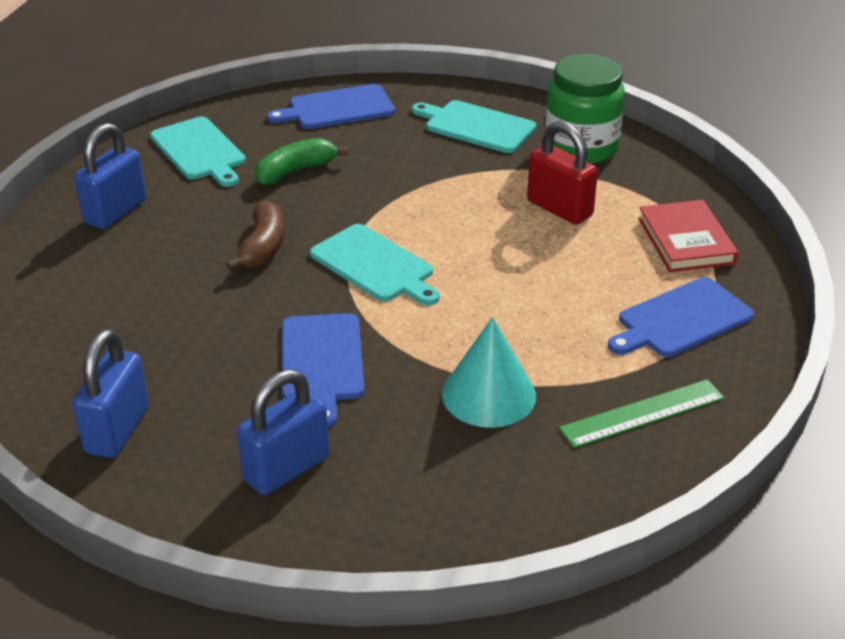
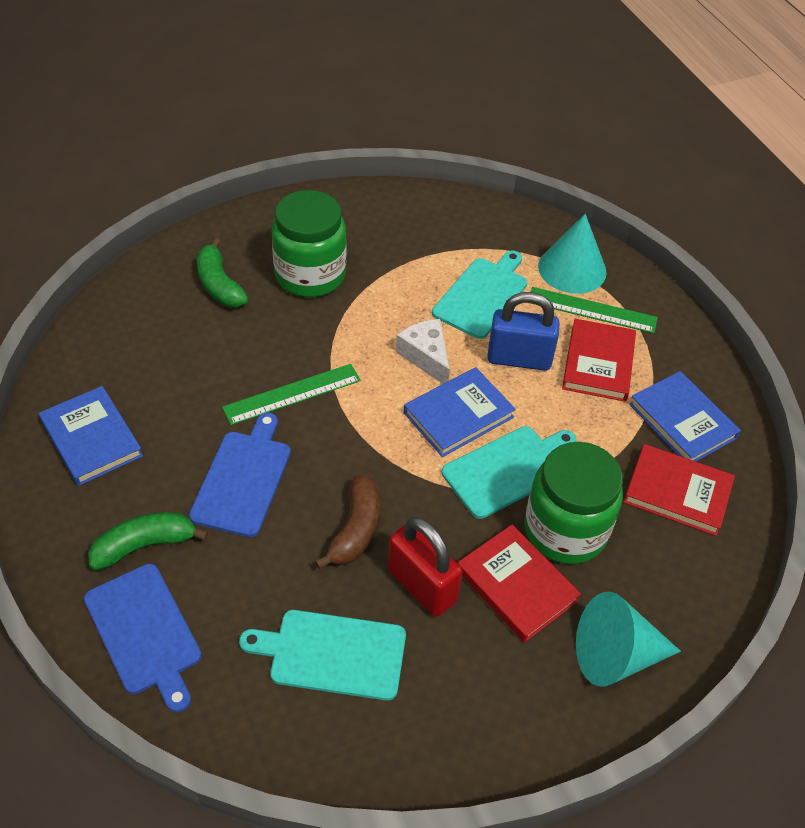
blue book: none = 0 -> [39,386,143,486] [404,367,516,457] [629,371,741,462] = 3
blue cutting board: [267,84,395,129] [282,313,364,427] [608,277,754,357] = 3 -> [84,564,201,712] [189,413,291,537] = 2
blue padlock: [72,329,149,458] [74,123,146,229] [237,369,329,495] = 3 -> [487,292,560,371] = 1
green banana: [255,138,349,185] = 1 -> [88,512,208,570] [197,238,248,307] = 2
green jar: [545,54,625,164] = 1 -> [272,190,346,297] [524,442,623,564] = 2
green ruler: [559,379,724,448] = 1 -> [222,364,361,425] [531,287,658,334] = 2
red book: [638,200,738,272] = 1 -> [458,525,581,643] [562,319,636,402] [623,444,735,536] = 3
turquoise cone: [442,317,536,428] = 1 -> [538,214,607,294] [576,592,681,687] = 2
white cheese: none = 0 -> [396,319,450,384] = 1

